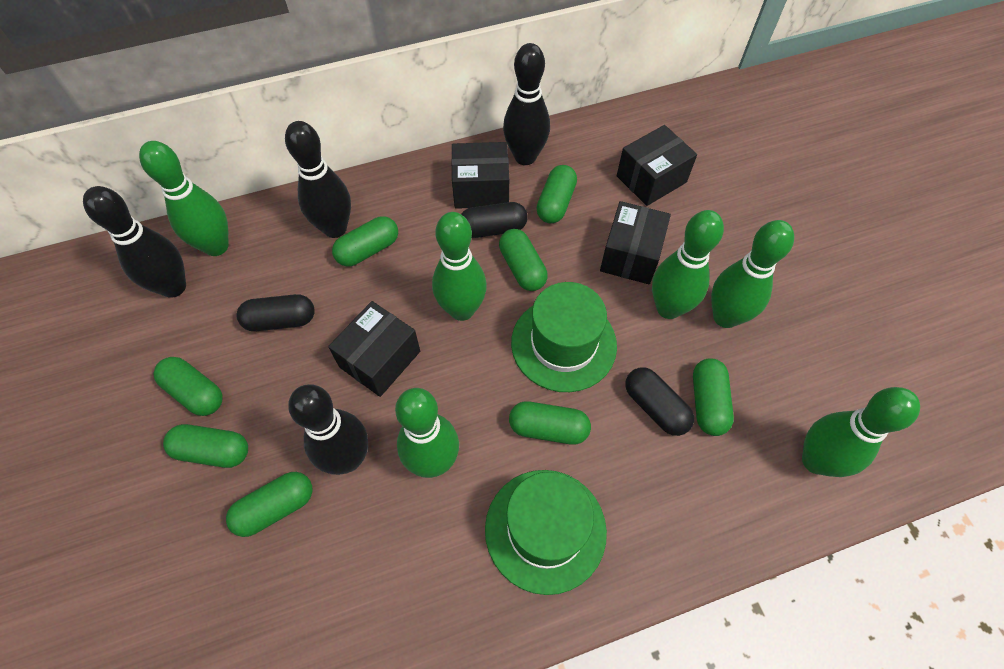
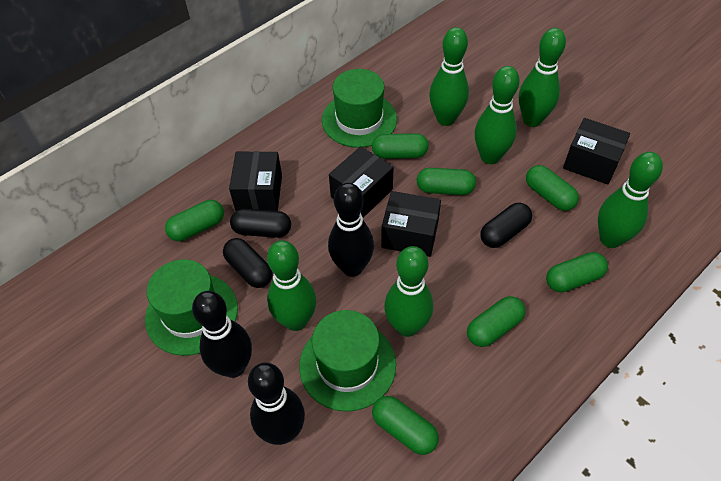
black bowling pin: [83,186,186,298] [285,121,351,238] [288,384,368,475] [503,43,550,165] = 4 -> [192,291,252,378] [248,363,305,445] [328,183,374,277] = 3
green capsule: [153,357,223,416] [163,424,248,468] [226,472,312,537] [332,216,398,266] [499,229,548,291] [509,401,591,445] [536,165,577,223] [693,358,734,436] = 8 -> [165,200,224,241] [372,133,429,159] [372,396,439,455] [417,168,476,195] [467,296,525,347] [526,165,579,211] [546,252,608,292] = 7
green hat: [485,470,607,595] [511,282,617,392] = 2 -> [145,259,238,356] [299,310,396,412] [322,69,397,148] = 3

